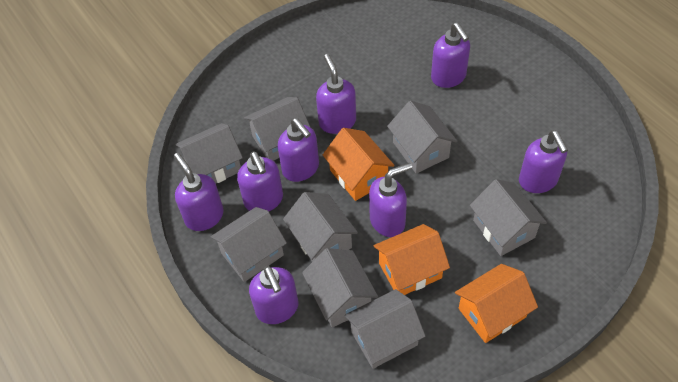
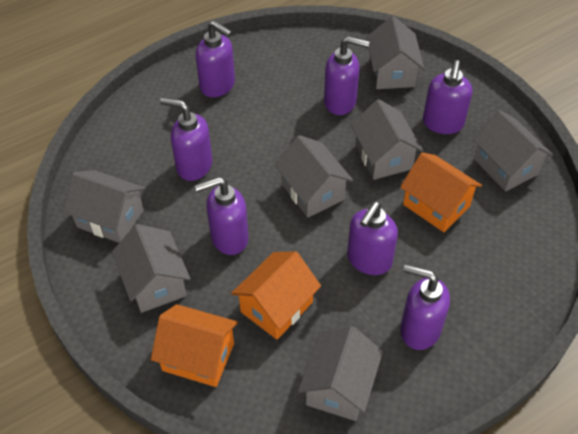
grey house: [175,123,243,183] [211,207,287,282] [244,97,310,161] [283,192,358,262] [302,248,378,327] [344,289,426,369] [387,101,458,174] [470,179,547,256] = 8 -> [63,170,145,243] [112,224,190,313] [274,135,353,218] [298,326,383,421] [351,99,423,180] [366,16,424,89] [473,111,553,192] = 7
purple soap dispenser: [174,153,224,231] [237,152,283,212] [249,266,298,324] [278,118,319,182] [316,54,356,134] [369,163,412,237] [431,23,470,88] [519,130,568,193] = 8 -> [160,98,212,181] [195,177,249,255] [196,20,235,97] [324,36,370,115] [347,202,398,275] [400,264,450,350] [423,60,472,134] = 7

